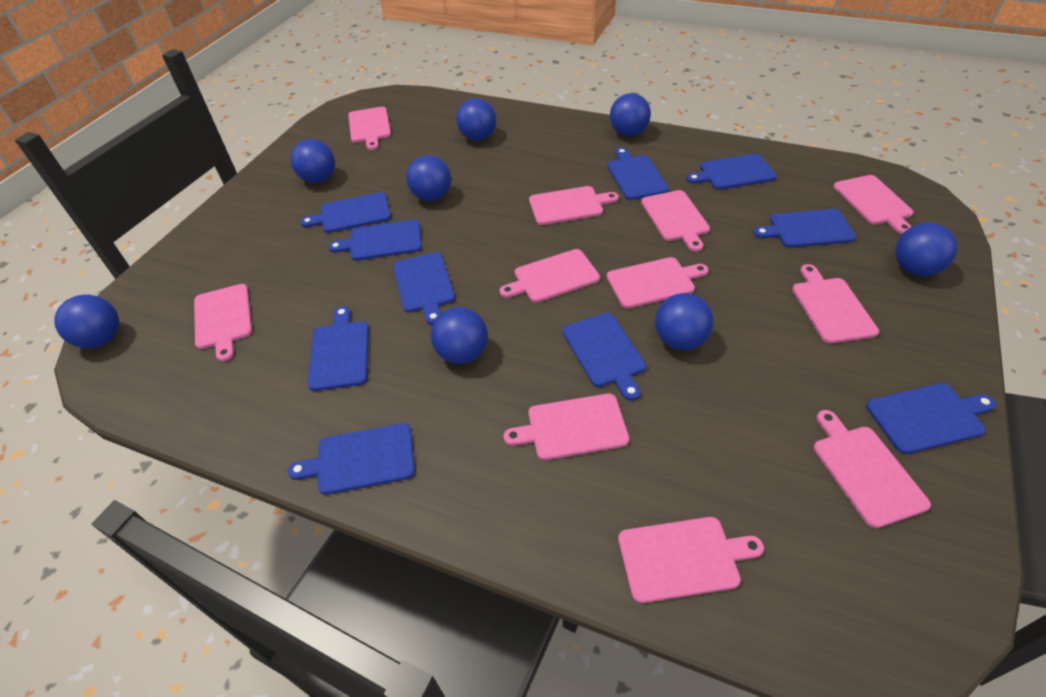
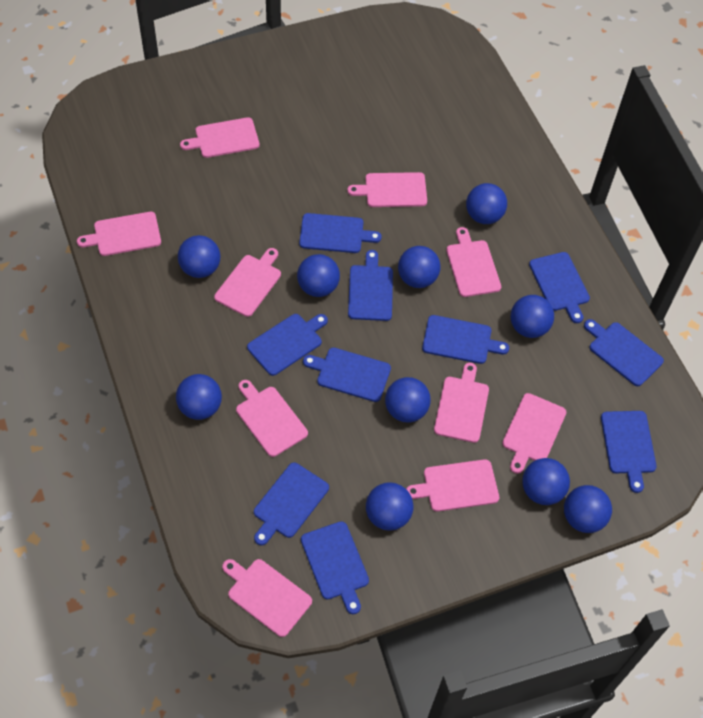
blue ball: [54,295,119,348] [291,139,335,183] [406,155,451,201] [431,307,488,364] [456,98,496,141] [610,93,651,136] [655,293,714,350] [895,222,958,276] = 8 -> [176,374,222,420] [178,235,220,278] [297,254,340,297] [366,482,414,531] [385,377,431,423] [398,246,441,288] [466,183,507,224] [511,295,554,338] [522,458,570,505] [564,485,612,533] = 10
pink cutting board: [194,284,252,362] [348,107,391,150] [500,249,600,303] [504,393,629,460] [529,186,619,225] [607,257,709,308] [618,517,764,603] [641,190,710,252] [792,264,879,343] [814,410,931,528] [834,175,914,234] = 11 -> [77,212,161,256] [180,117,260,158] [214,248,281,317] [222,559,312,637] [236,380,308,457] [347,172,427,207] [406,459,499,512] [434,363,489,443] [446,227,501,297] [502,393,566,474] = 10

